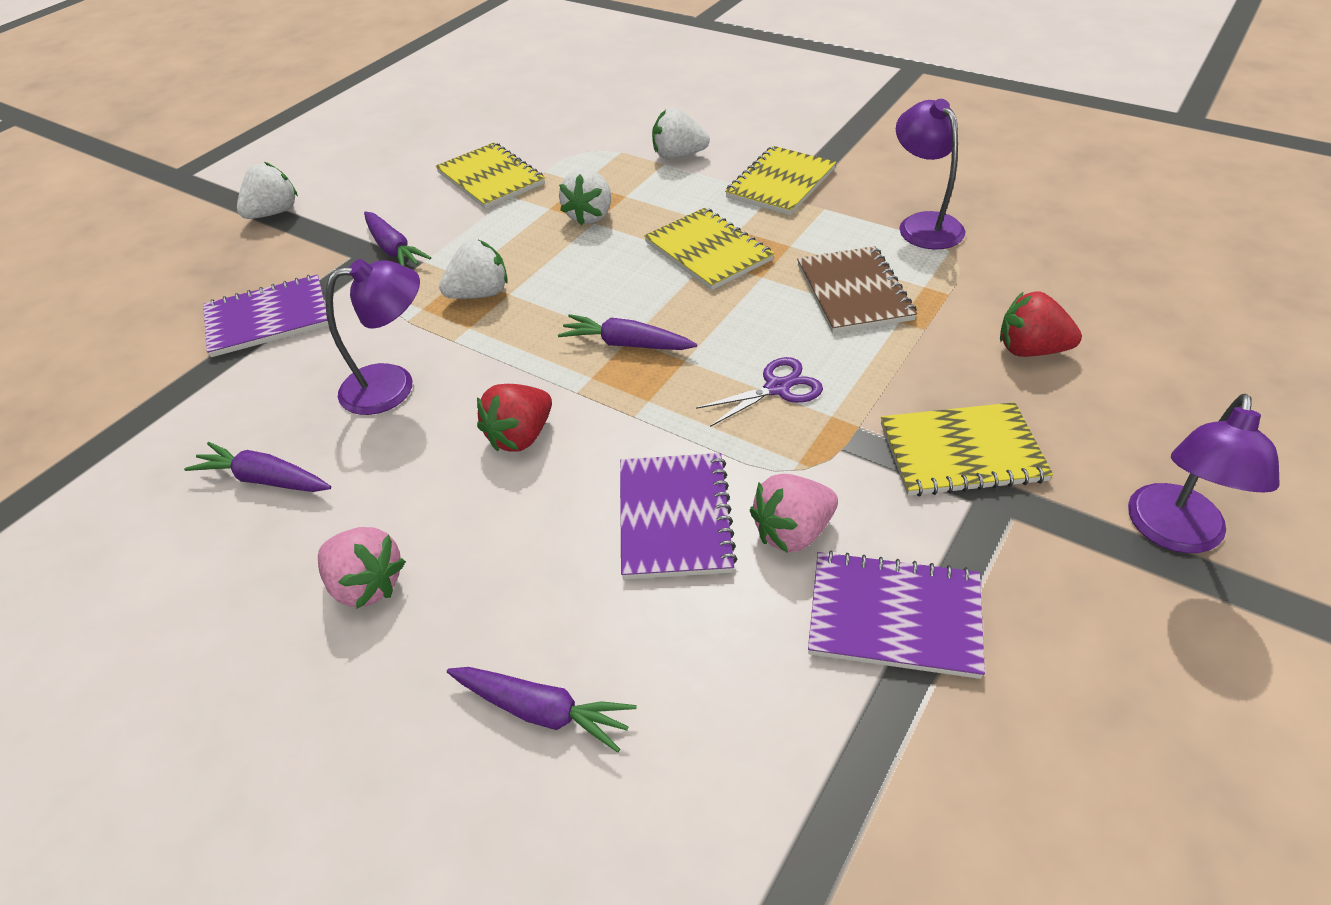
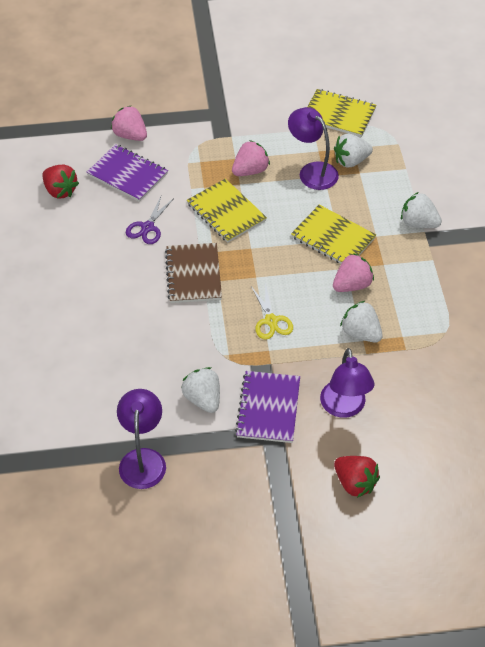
pink strawberry: [318,527,406,609] [750,474,838,553] = 2 -> [111,106,147,141] [232,140,270,176] [333,253,374,292] = 3
purple carrot: [184,442,331,492] [364,211,431,266] [447,667,636,753] [558,314,697,350] = 4 -> none = 0
purple notebook: [203,275,329,357] [620,453,737,579] [808,551,985,679] = 3 -> [87,144,168,202] [235,371,300,443] = 2
yellow notebook: [436,142,545,209] [644,208,774,290] [725,146,836,215] [881,402,1053,497] = 4 -> [187,179,267,243] [291,205,376,264] [307,89,376,137] = 3
yellow scissors: none = 0 -> [251,283,293,340] = 1

